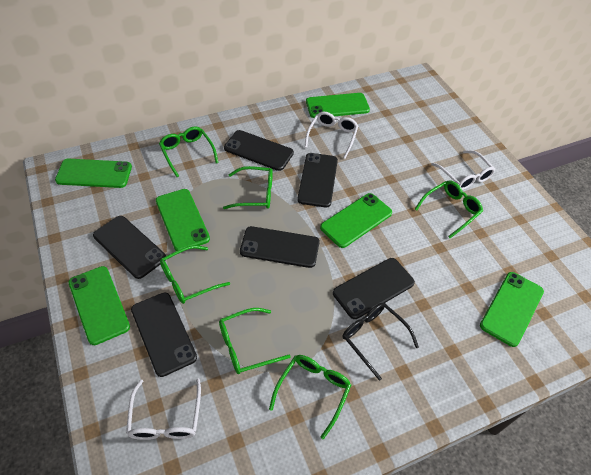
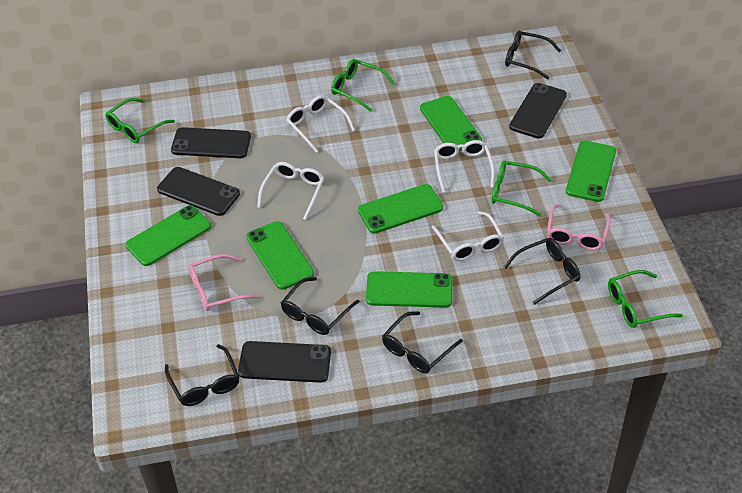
black glasses: [342,303,419,381] = 1 -> [165,344,239,406] [281,277,359,335] [382,311,463,373] [504,238,580,305] [505,31,561,80] = 5
black phone: [93,216,166,279] [131,293,197,377] [224,130,294,171] [240,226,319,268] [297,153,338,208] [333,258,415,319] = 6 -> [157,167,240,216] [171,127,251,158] [238,341,331,383] [509,83,567,139] = 4
green glasses: [159,127,219,177] [160,245,230,304] [219,308,291,374] [223,166,273,209] [269,355,351,439] [415,181,483,238] = 6 -> [105,98,175,143] [331,59,395,112] [492,161,551,217] [608,270,683,328] = 4
pink glasses: none = 0 -> [189,254,259,311] [547,204,611,251] = 2
white glasses: [126,378,201,440] [304,112,358,159] [431,150,495,190] = 3 -> [257,162,324,220] [286,95,355,152] [432,211,504,261] [434,140,495,193] = 4

